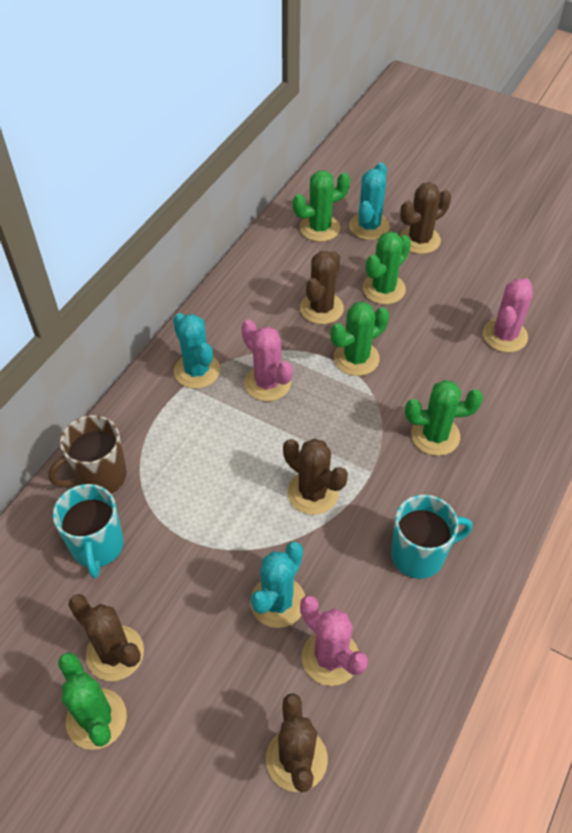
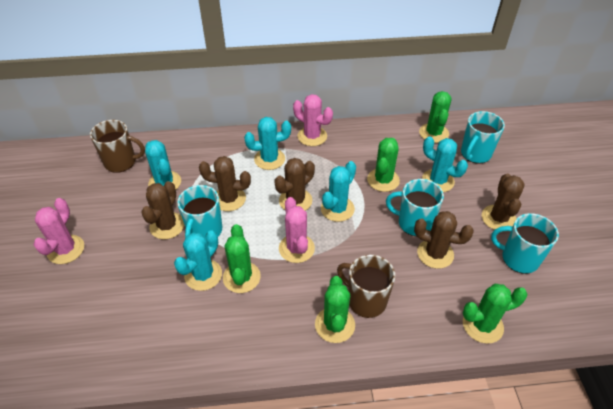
brown mug: [48,415,127,494] = 1 -> [90,120,145,173] [337,255,395,318] = 2
turquoise cactus: [173,313,220,389] [250,542,305,628] [349,162,390,240] = 3 -> [145,140,181,189] [174,230,222,291] [244,117,291,170] [321,161,356,222] [422,136,468,192] = 5
turquoise mug: [53,484,124,578] [391,495,473,579] = 2 -> [177,185,222,239] [386,179,444,236] [461,111,505,164] [491,213,559,274] = 4

